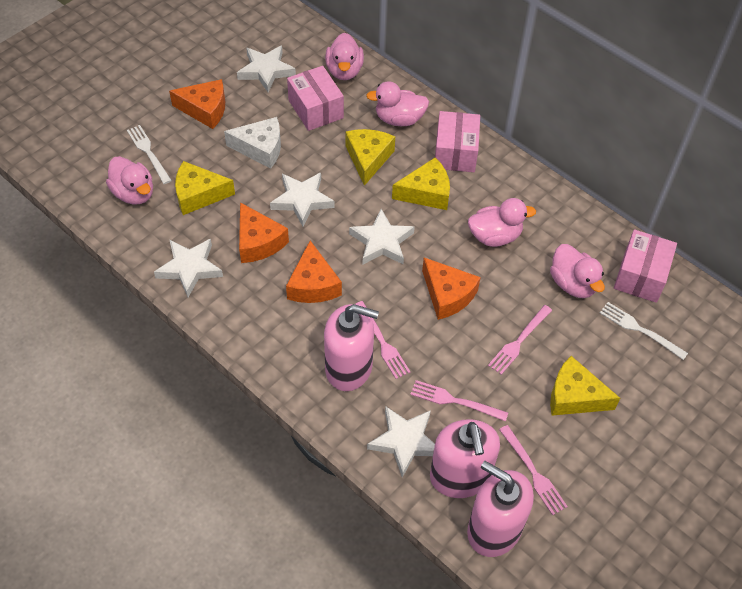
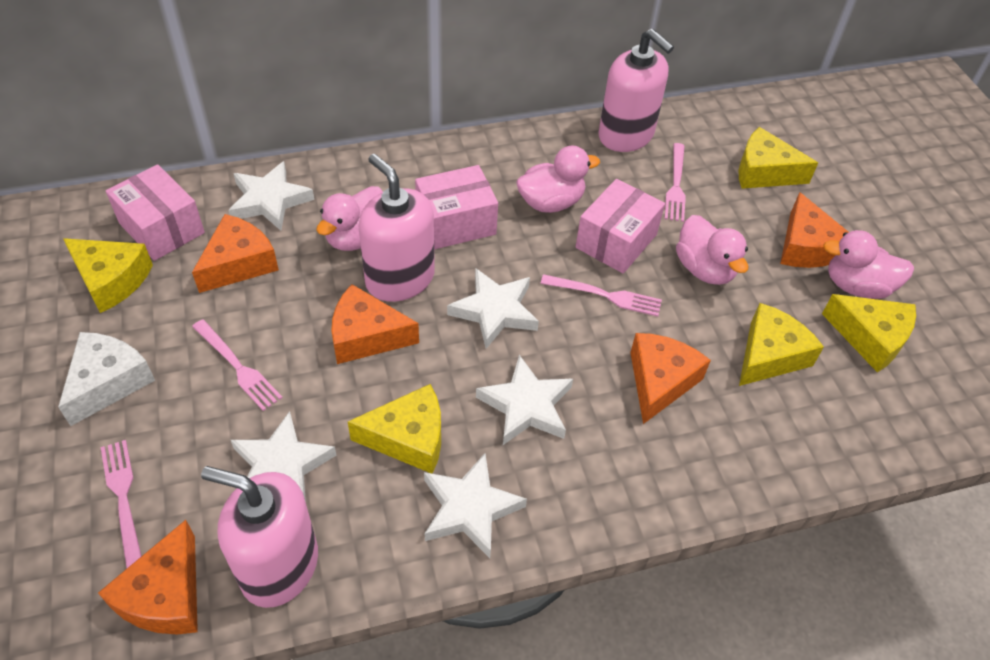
orange cheese: [169,79,225,129] [239,202,289,263] [286,240,342,303] [422,258,481,320] = 4 -> [98,520,198,635] [192,214,279,293] [331,284,419,364] [630,333,711,424] [780,192,849,268] = 5
pink duck: [106,156,153,205] [325,33,364,80] [366,81,429,126] [468,198,536,247] [550,244,605,298] = 5 -> [316,186,383,251] [516,145,600,213] [676,215,748,285] [823,230,914,299] = 4
white fork: [127,125,172,184] [600,302,688,360] = 2 -> none = 0
yellow cheese: [175,161,235,215] [346,129,395,186] [392,157,450,210] [550,356,620,416] = 4 -> [63,238,153,313] [348,384,441,474] [739,127,818,189] [739,303,824,386] [822,294,916,372] = 5

